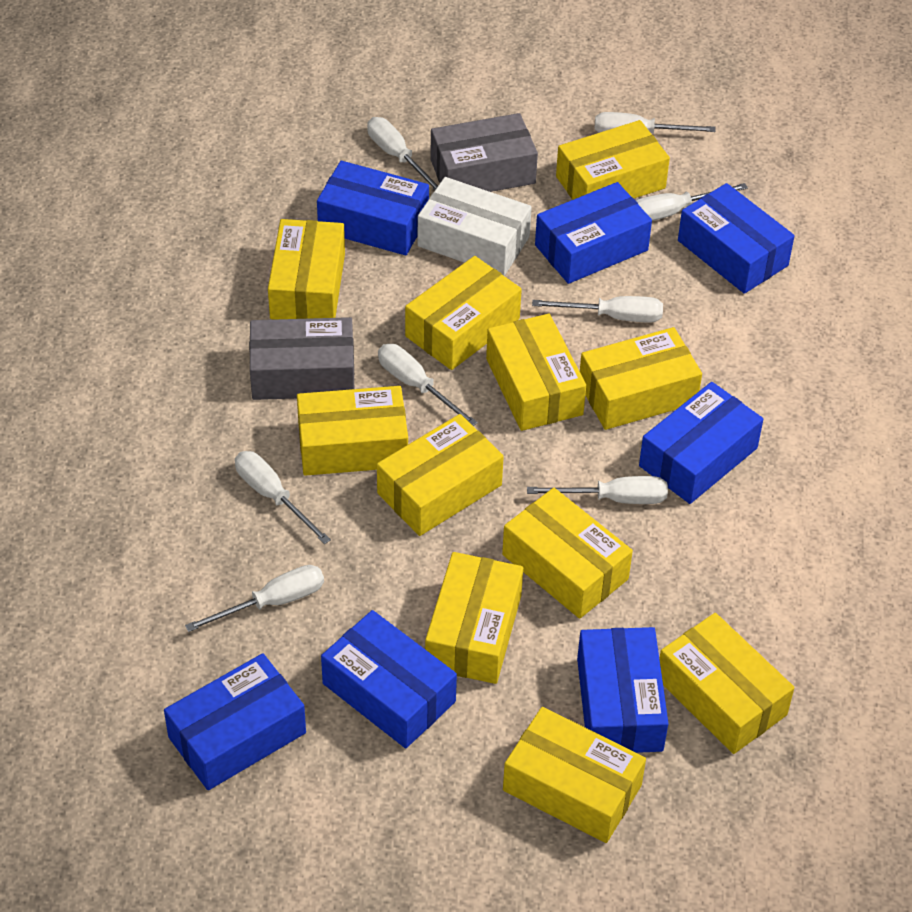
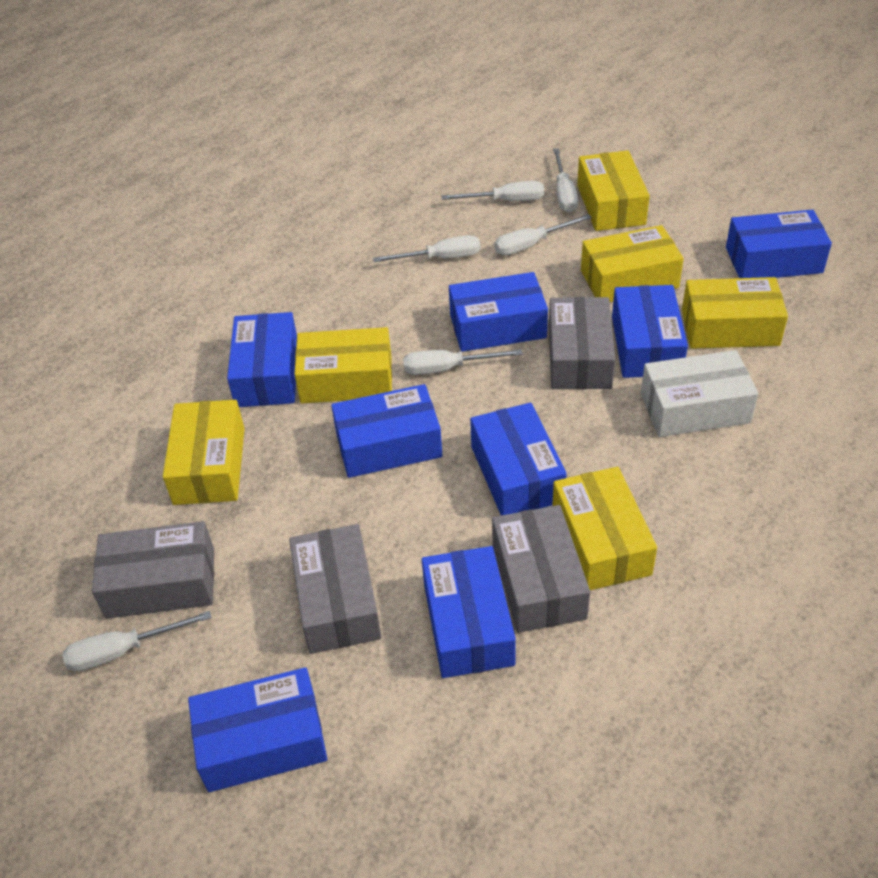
blue box: [164,653,306,790] [317,161,429,255] [321,610,457,748] [535,182,652,284] [577,627,669,753] [639,382,763,504] [678,183,795,294] = 7 -> [188,667,327,792] [227,312,297,407] [331,384,442,478] [422,546,516,678] [449,272,548,352] [470,403,567,515] [612,285,688,378] [726,210,832,278] = 8
grey box: [249,317,354,400] [430,113,538,192] = 2 -> [92,521,214,619] [289,524,381,654] [492,505,590,633] [549,297,615,389] = 4
white screwdriver: [185,565,324,632] [235,451,331,544] [367,117,438,190] [378,344,478,426] [527,476,668,504] [532,296,663,323] [595,112,716,134] [636,183,748,221] = 8 -> [62,611,212,671] [373,235,480,262] [403,349,523,375] [442,181,544,201] [494,214,592,255] [553,148,578,212] = 6
yellow box: [268,219,345,319] [297,386,408,476] [377,414,504,536] [405,256,522,370] [425,552,523,684] [486,314,586,431] [502,488,633,619] [503,707,646,843] [556,120,670,200] [580,327,702,430] [659,613,794,754] = 11 -> [163,400,245,505] [294,327,392,403] [552,467,657,590] [577,150,650,231] [581,225,684,302] [682,277,788,349] = 6

